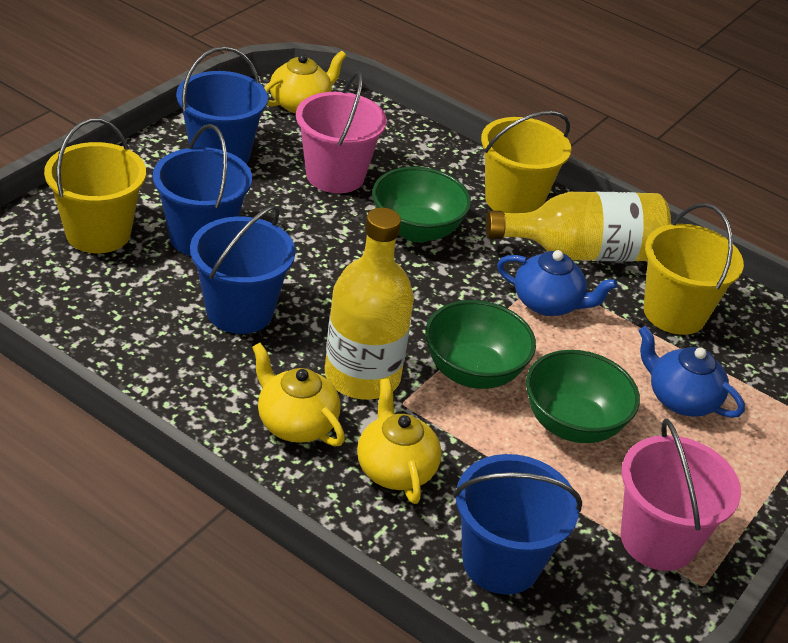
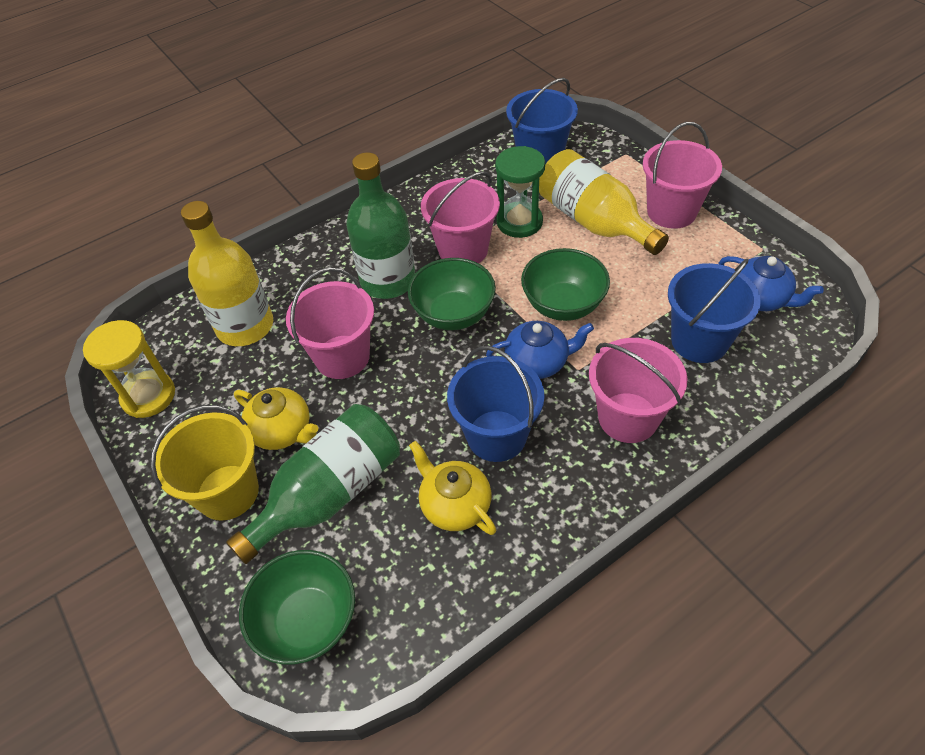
blue bucket: [153,124,252,256] [176,46,268,164] [190,205,295,334] [453,454,582,594] = 4 -> [447,346,545,462] [506,78,578,164] [668,259,761,363] = 3
green bottle: none = 0 -> [226,404,400,564] [346,152,415,299] = 2
green hourglass: none = 0 -> [495,146,545,238] = 1
pink bucket: [296,71,387,193] [621,419,741,571] = 2 -> [286,267,374,379] [421,171,500,263] [589,338,687,443] [643,122,722,229] = 4
yellow bucket: [44,118,146,253] [481,111,571,213] [643,203,744,335] = 3 -> [150,405,259,521] = 1
yellow hourglass: none = 0 -> [83,320,175,418] = 1
yellow teapot: [252,343,345,446] [264,51,347,113] [357,378,442,504] = 3 -> [234,387,318,450] [409,441,496,535] = 2

